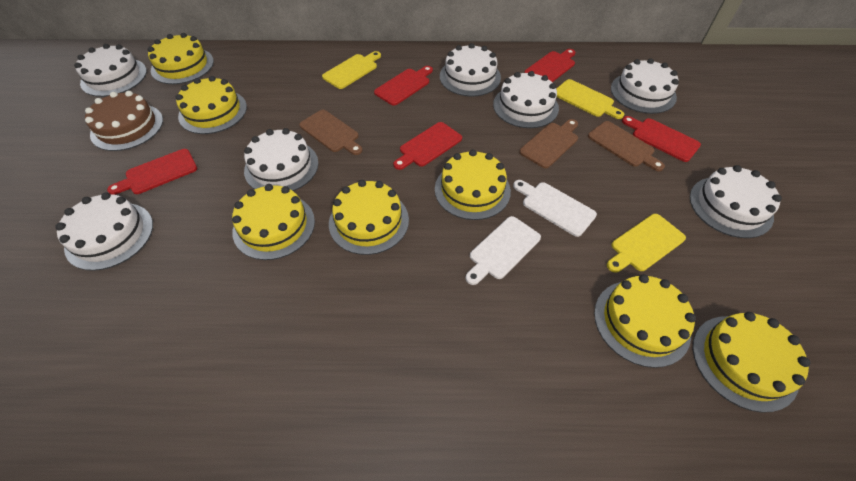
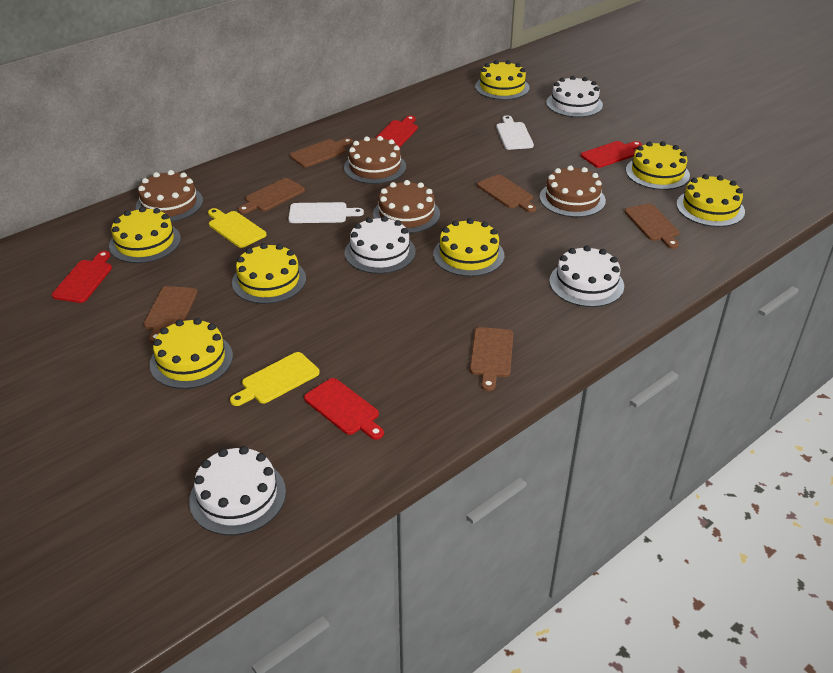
brown cake: [85,91,163,151] = 1 -> [136,170,203,222] [344,136,406,184] [373,180,440,233] [540,166,606,217] = 4
brown cutting board: [299,110,362,155] [519,119,578,168] [588,121,665,171] = 3 -> [144,286,198,343] [238,178,305,214] [290,138,353,167] [470,327,513,391] [477,174,536,213] [625,204,679,249] = 6
red cutting board: [107,149,197,195] [374,66,433,106] [393,122,462,170] [524,49,575,82] [622,116,701,162] = 5 -> [52,251,112,303] [304,378,384,440] [376,116,418,148] [581,141,642,168] = 4
white cake: [55,193,153,271] [74,44,147,97] [244,128,319,191] [440,43,501,96] [493,71,559,128] [611,58,679,114] [690,165,782,238] = 7 -> [189,446,286,535] [345,216,416,274] [546,76,603,117] [549,245,624,307] = 4
yellow cutting board: [322,51,381,89] [556,79,624,119] [607,214,686,273] = 3 -> [208,208,267,248] [230,352,320,406] = 2

